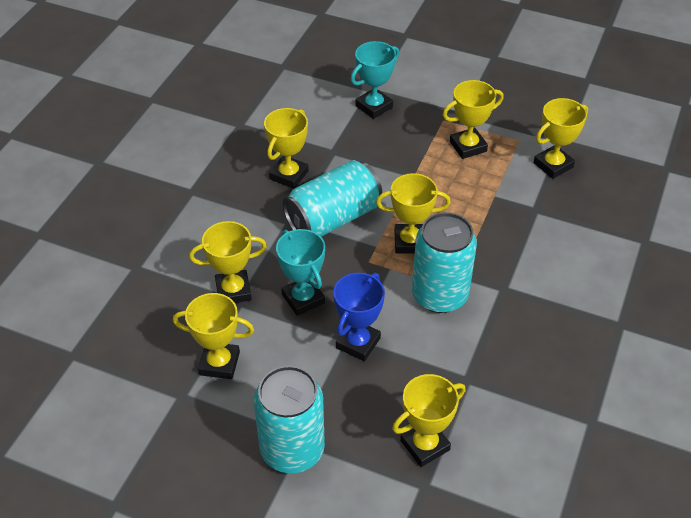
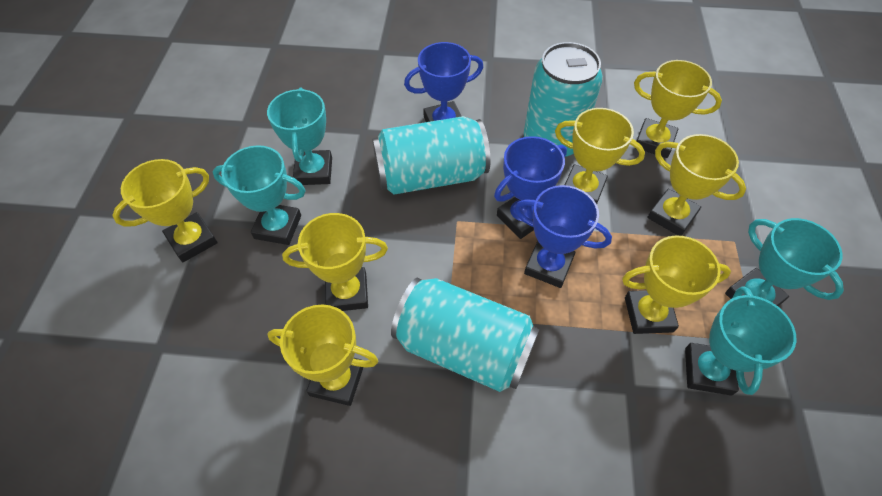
blue trophy: [333,273,385,361] = 1 -> [404,42,483,122] [494,136,567,239] [514,185,612,288] = 3
turquoise trophy: [276,229,325,316] [351,41,399,119] = 2 -> [212,145,306,245] [267,88,332,185] [685,286,797,396] [725,218,844,306] = 4

